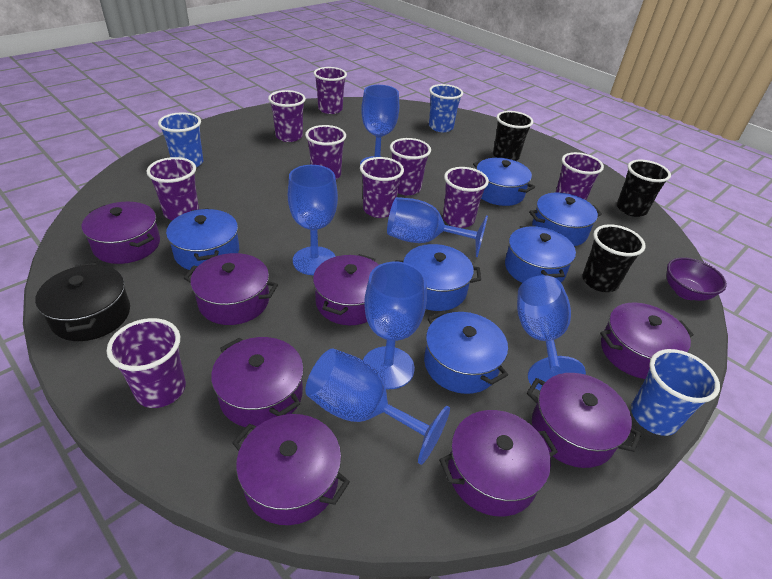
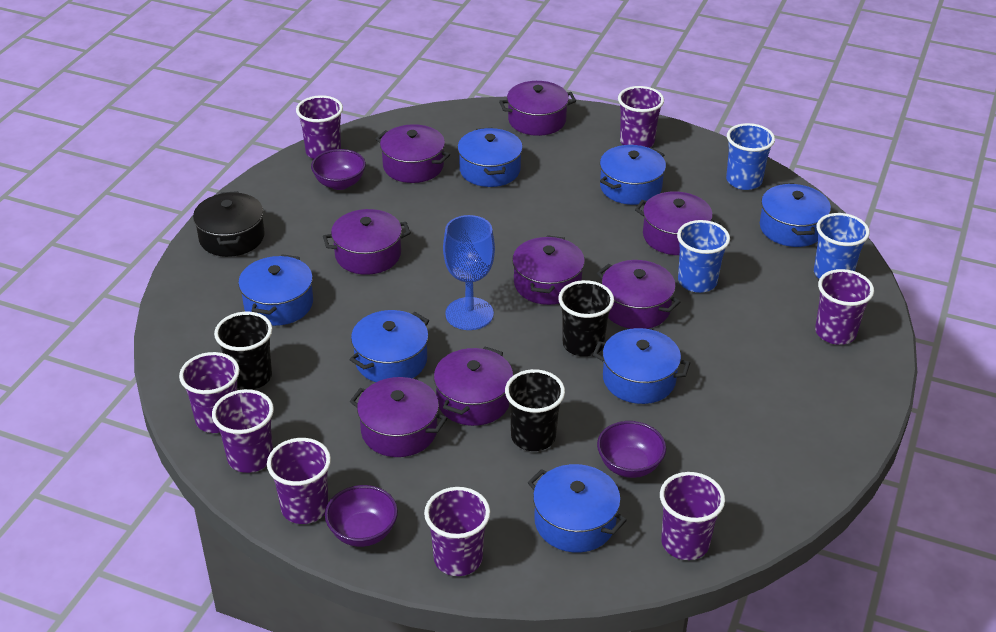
blue goblet: [288,165,338,275] [305,348,450,465] [360,85,399,165] [363,262,427,389] [387,197,488,257] [517,275,586,390] = 6 -> [443,215,495,330] = 1
blue pot: [166,208,239,270] [395,244,481,311] [424,310,508,394] [473,158,535,206] [505,226,576,283] [529,192,602,246] = 6 -> [238,254,313,326] [349,310,429,382] [457,128,523,187] [528,464,627,552] [593,328,690,404] [600,145,666,205] [760,183,831,247] = 7
purple bowl: [667,257,727,301] = 1 -> [311,149,366,190] [325,485,398,547] [597,421,666,478] = 3
purple cup: [107,318,186,408] [146,157,199,221] [268,90,306,142] [305,125,346,179] [314,67,347,114] [360,157,404,218] [390,138,431,195] [443,167,489,228] [555,152,604,200] = 9 -> [179,352,240,433] [212,389,274,473] [267,438,331,524] [296,95,343,159] [424,487,490,576] [618,86,664,148] [660,472,725,560] [815,269,874,345] = 8

